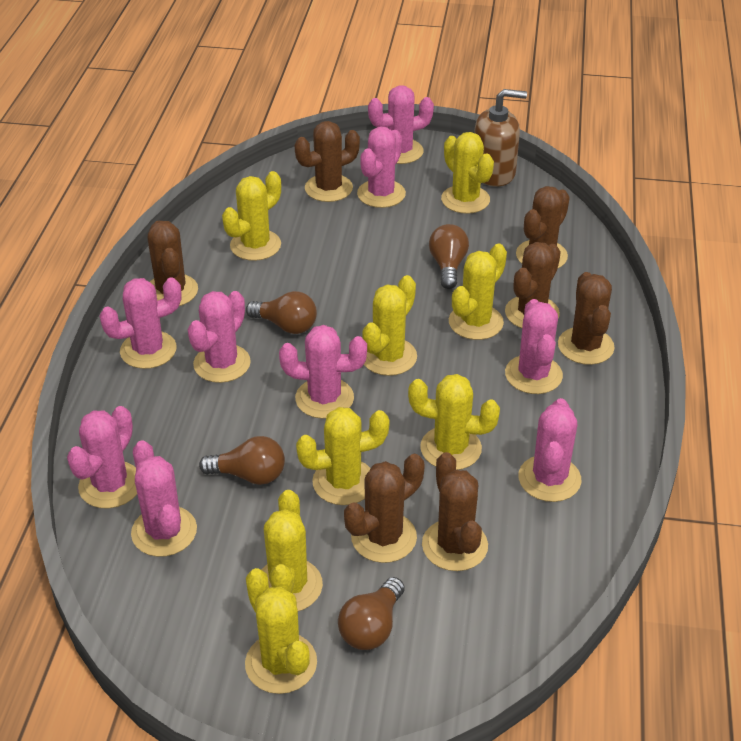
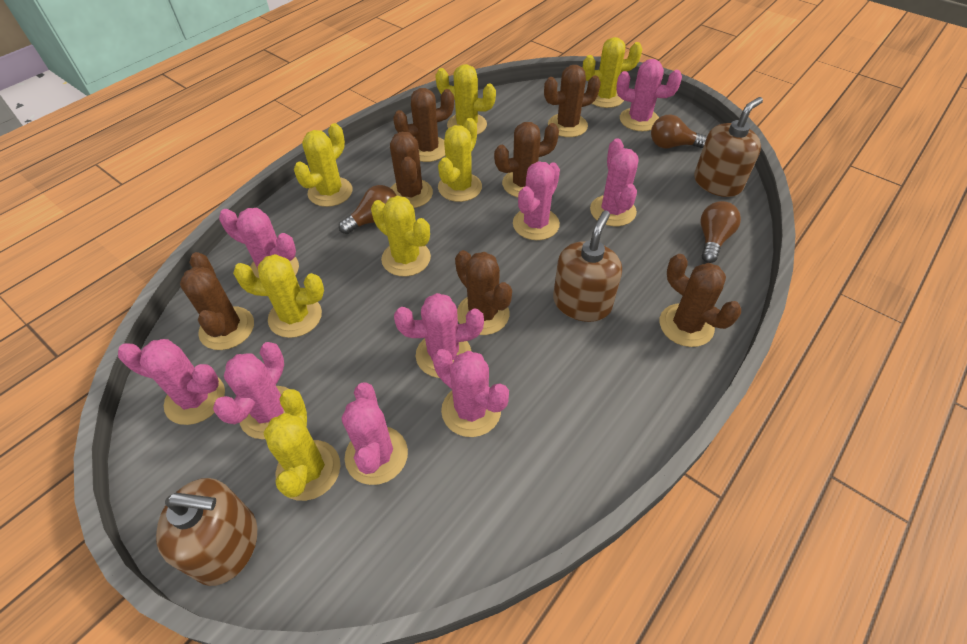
brown light bulb: [199,436,285,485] [246,291,317,334] [338,577,405,650] [429,224,469,289] = 4 -> [339,185,397,234] [651,115,707,148] [701,201,741,263] = 3
brown soap dispenser: [474,89,527,187] = 1 -> [156,478,257,586] [553,211,622,322] [694,97,763,197] = 3
yellow cactus: [222,171,281,261] [245,568,317,694] [261,490,323,611] [296,407,390,505] [362,275,417,376] [408,374,500,470] [441,132,494,214] [449,244,507,340] = 8 -> [233,254,324,338] [263,389,340,501] [294,123,352,207] [371,196,431,276] [435,64,496,135] [438,118,482,202] [583,37,642,108] = 7

